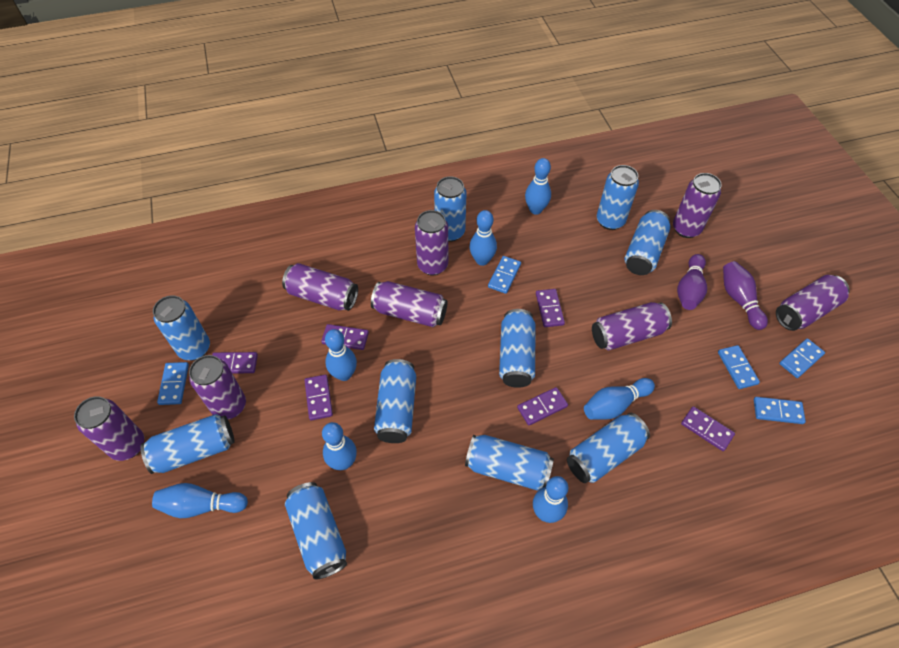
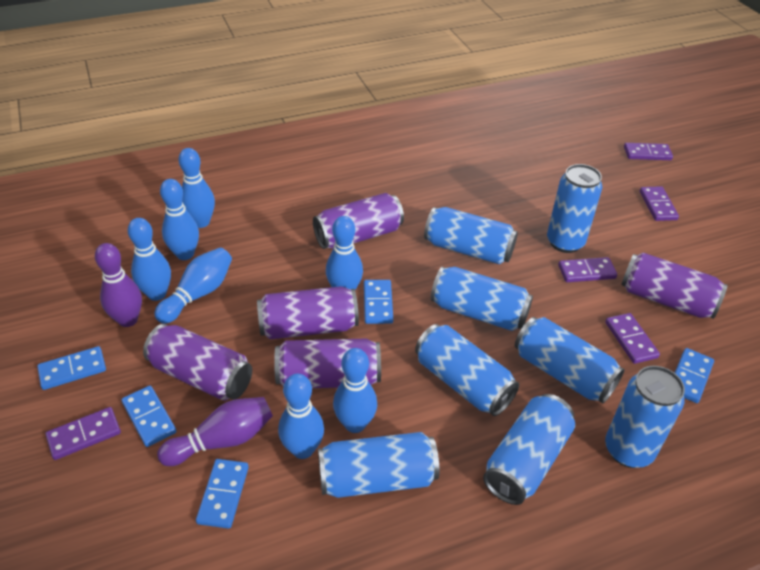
blue can: [141,414,235,474] [153,295,210,360] [285,482,347,579] [374,359,416,443] [434,177,466,242] [465,435,554,491] [499,309,536,388] [567,413,650,483] [597,165,639,230] [625,210,670,275] = 10 -> [318,432,440,498] [415,324,519,416] [424,207,518,264] [431,266,533,331] [483,394,575,505] [515,317,625,404] [547,164,602,253] [605,366,685,468] = 8
purple can: [74,396,144,461] [189,355,246,419] [282,263,358,311] [371,281,448,327] [415,210,448,276] [592,302,672,350] [673,173,722,238] [776,275,850,331] = 8 -> [143,324,252,401] [257,286,359,340] [274,339,381,388] [313,193,404,249] [621,253,728,319] = 5
purple domino: [212,352,258,373] [304,375,333,421] [321,324,369,350] [517,387,568,425] [536,289,565,327] [681,406,735,451] = 6 -> [45,407,121,460] [558,257,617,282] [605,313,660,364] [624,143,673,160] [640,186,679,221] = 5

